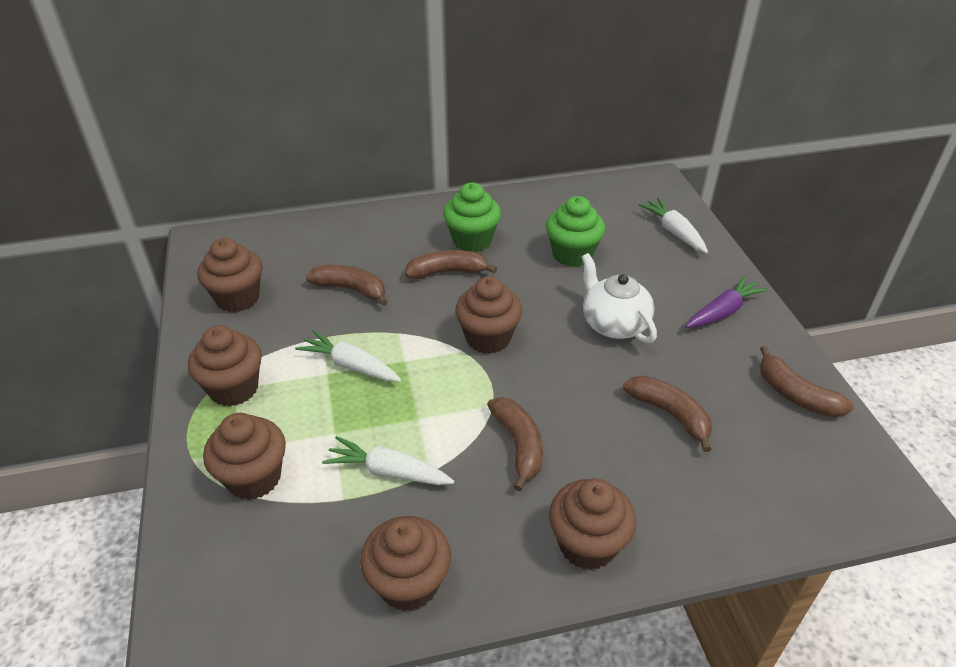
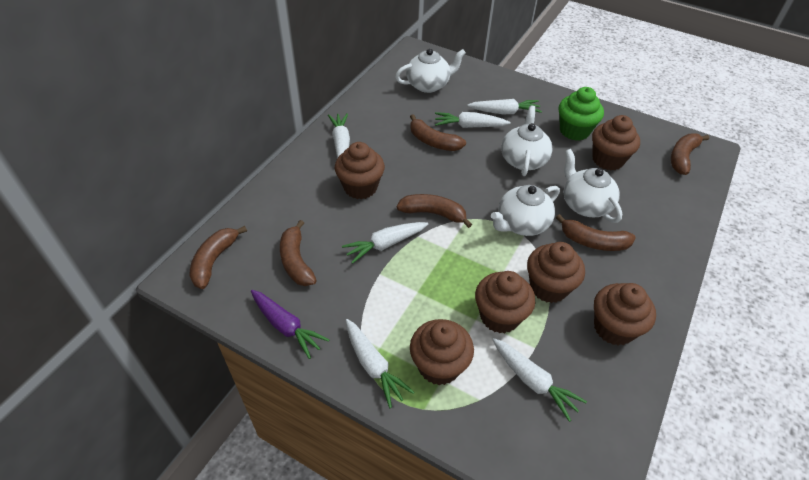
brown banana: [306,265,388,306] [405,250,497,279] [487,397,543,491] [623,376,712,452] [760,346,854,417] = 5 -> [189,226,247,289] [280,220,316,286] [397,194,472,228] [410,114,466,151] [556,214,636,251] [671,133,709,175] = 6
green cupcake: [443,182,501,252] [546,196,605,267] = 2 -> [559,87,604,141] = 1
white carrot: [295,330,401,382] [322,436,454,485] [638,198,708,253] = 3 -> [328,113,350,158] [342,222,428,264] [346,319,415,408] [435,112,510,128] [467,99,542,114] [492,338,587,422] = 6
white teapot: [582,253,657,343] = 1 -> [395,48,466,93] [491,185,560,236] [501,106,553,176] [564,149,622,223] = 4

